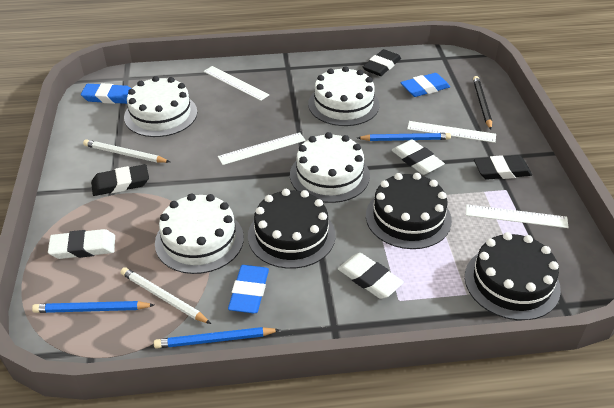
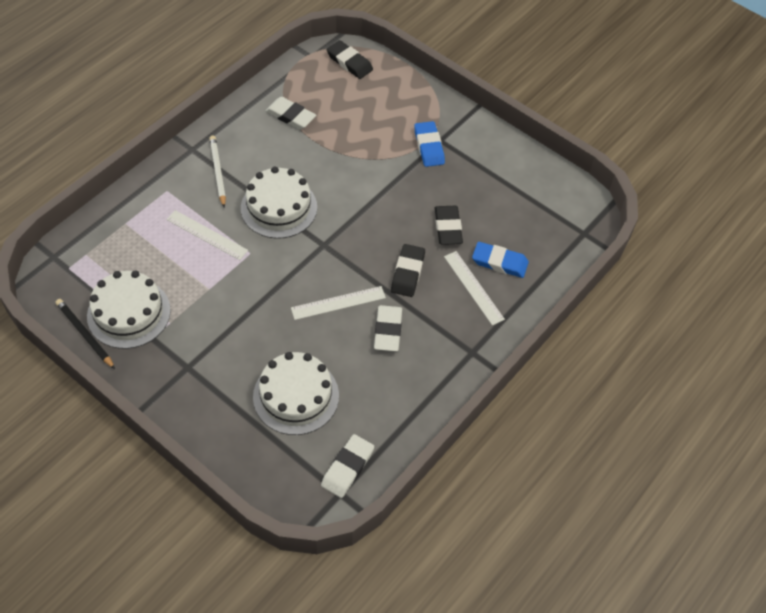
black cake: [248,189,335,269] [366,173,452,249] [465,232,561,320] = 3 -> none = 0
blue eraser: [81,83,131,104] [228,265,269,313] [401,73,450,97] = 3 -> [414,121,445,167] [472,242,529,278] = 2
blue pencil: [32,301,154,313] [154,327,280,349] [357,133,451,141] = 3 -> none = 0
white cake: [124,76,197,137] [155,193,244,274] [290,132,370,203] [308,66,379,126] = 4 -> [87,270,171,349] [241,167,317,239] [253,352,339,435] = 3
white pencil: [83,139,170,163] [121,267,211,324] = 2 -> [209,136,226,207] = 1
white ruler: [203,66,269,101] [218,132,306,165] [407,121,496,143] [466,204,569,228] = 4 -> [166,210,248,260] [291,286,386,320] [444,251,505,325] = 3

